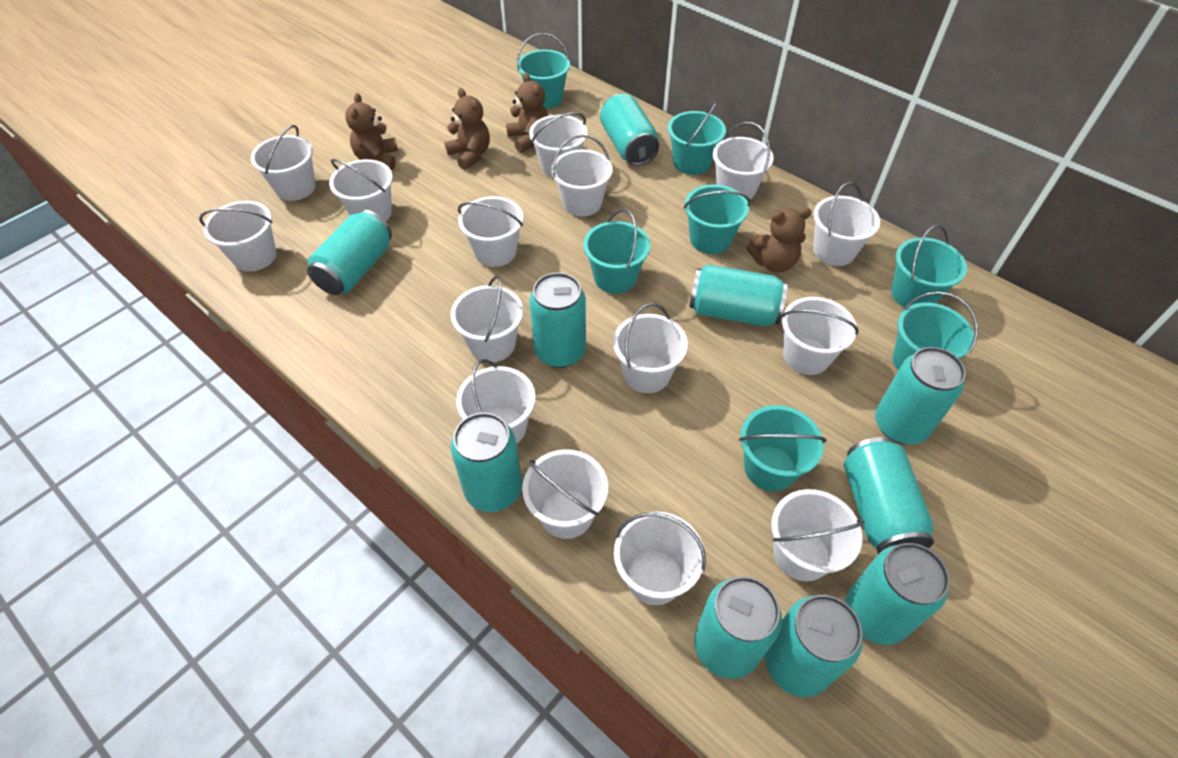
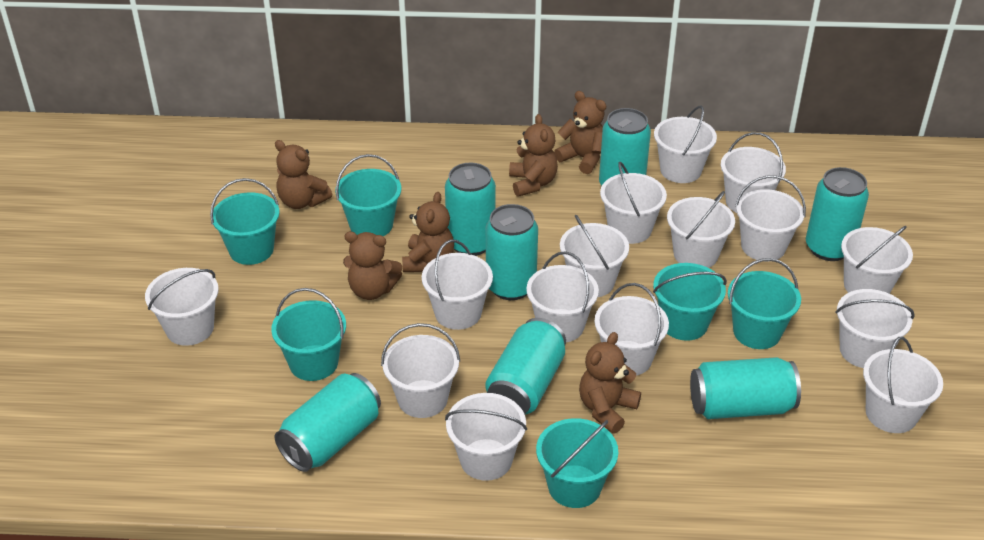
brown teddy bear: [345,93,398,170] [445,88,490,170] [506,72,549,153] [746,208,812,272] = 4 -> [275,140,332,209] [343,232,402,300] [402,192,454,272] [509,114,558,197] [554,91,606,174] [579,332,641,434] = 6
turquoise bucket: [517,33,570,109] [583,209,650,294] [668,102,726,175] [684,184,751,254] [739,405,827,491] [891,225,967,308] [893,292,978,370] = 7 -> [210,178,280,265] [271,288,346,381] [335,154,401,236] [536,418,618,508] [653,263,727,340] [728,258,801,349] = 6
turquoise can: [307,210,392,295] [451,412,522,512] [529,272,586,368] [600,94,659,166] [689,264,788,326] [694,576,782,679] [765,595,863,697] [844,437,934,554] [845,543,950,645] [875,347,966,444] = 10 -> [274,373,381,472] [445,163,496,256] [485,318,566,414] [486,204,538,300] [599,108,651,186] [690,357,801,419] [806,167,869,261] = 7

